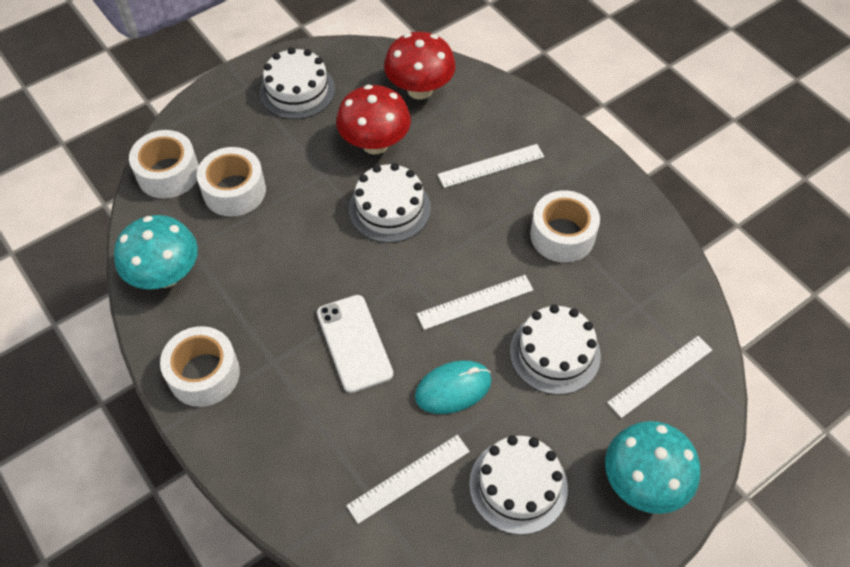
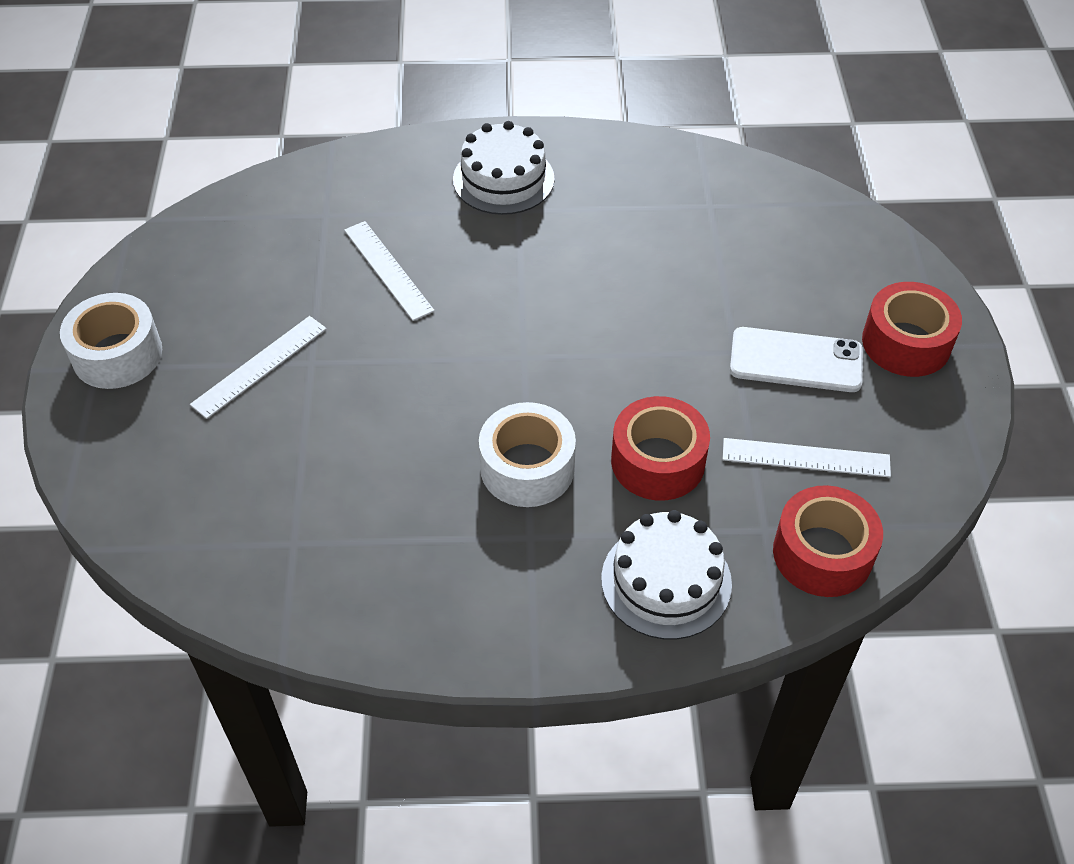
red mushroom: [336,85,411,155] [384,32,456,100] = 2 -> none = 0
red tape: none = 0 -> [611,396,710,501] [773,485,883,597] [862,282,962,377] = 3
turquoise mouse: [415,360,492,414] = 1 -> none = 0
turquoise mushroom: [114,215,198,289] [605,421,700,514] = 2 -> none = 0
white cake: [260,47,335,119] [349,163,431,243] [469,435,568,535] [510,304,601,395] = 4 -> [453,121,555,215] [601,510,732,639] = 2
white ruler: [346,435,470,524] [417,275,533,330] [437,144,544,188] [607,336,712,418] = 4 -> [190,316,327,419] [344,221,435,321] [723,438,891,477] = 3
white tape: [129,130,199,199] [160,326,240,407] [197,147,266,217] [530,190,600,263] = 4 -> [60,293,162,389] [479,402,576,507] = 2

